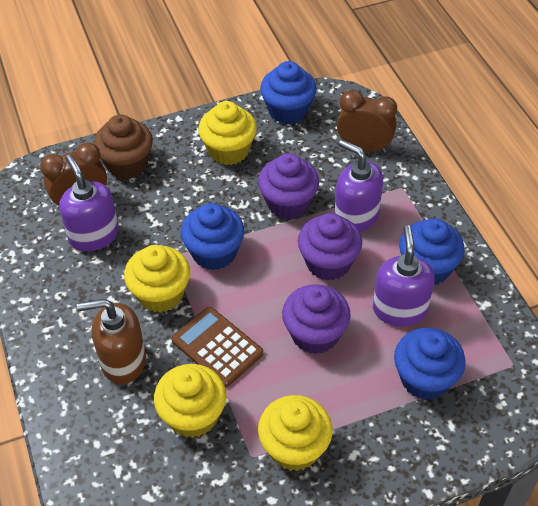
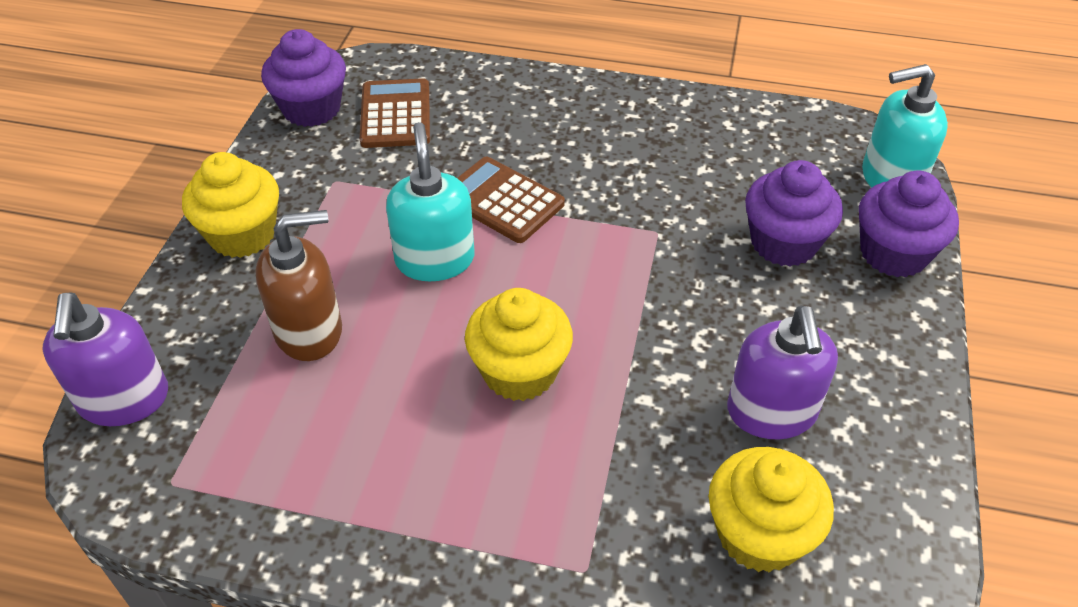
blue cupcake: [181,203,245,270] [260,61,317,124] [394,328,466,400] [399,218,465,285] = 4 -> none = 0
brown calculator: [171,307,264,387] = 1 -> [360,78,430,148] [457,157,565,243] = 2
brown clock: [40,142,107,211] [337,89,397,153] = 2 -> none = 0
brown cupcake: [94,115,153,179] = 1 -> none = 0
purple soap dispenser: [59,155,119,252] [334,140,383,232] [373,225,435,326] = 3 -> [43,293,168,426] [727,306,838,439] = 2
turquoise soap dispenser: none = 0 -> [386,122,474,281] [862,64,948,188] = 2
yellow cupcake: [124,245,190,313] [154,364,227,438] [198,101,257,165] [258,395,332,471] = 4 -> [182,152,279,258] [465,288,573,401] [709,447,834,573] = 3

